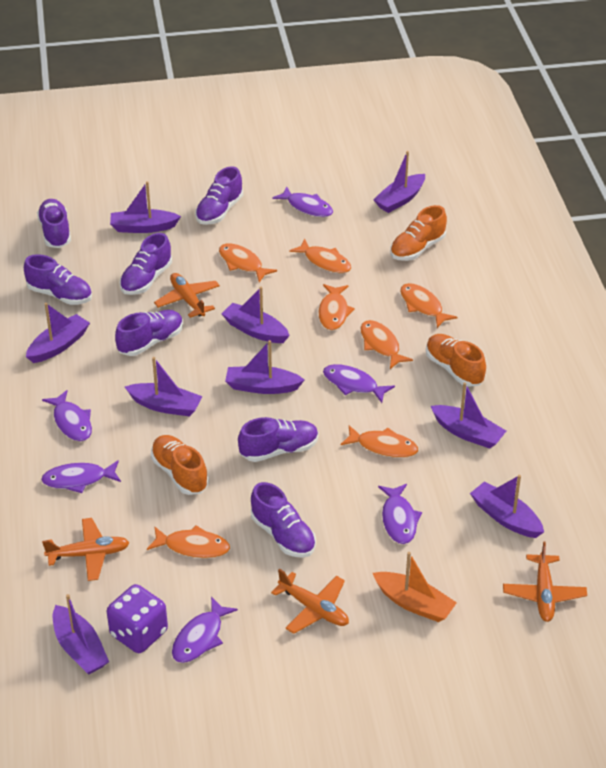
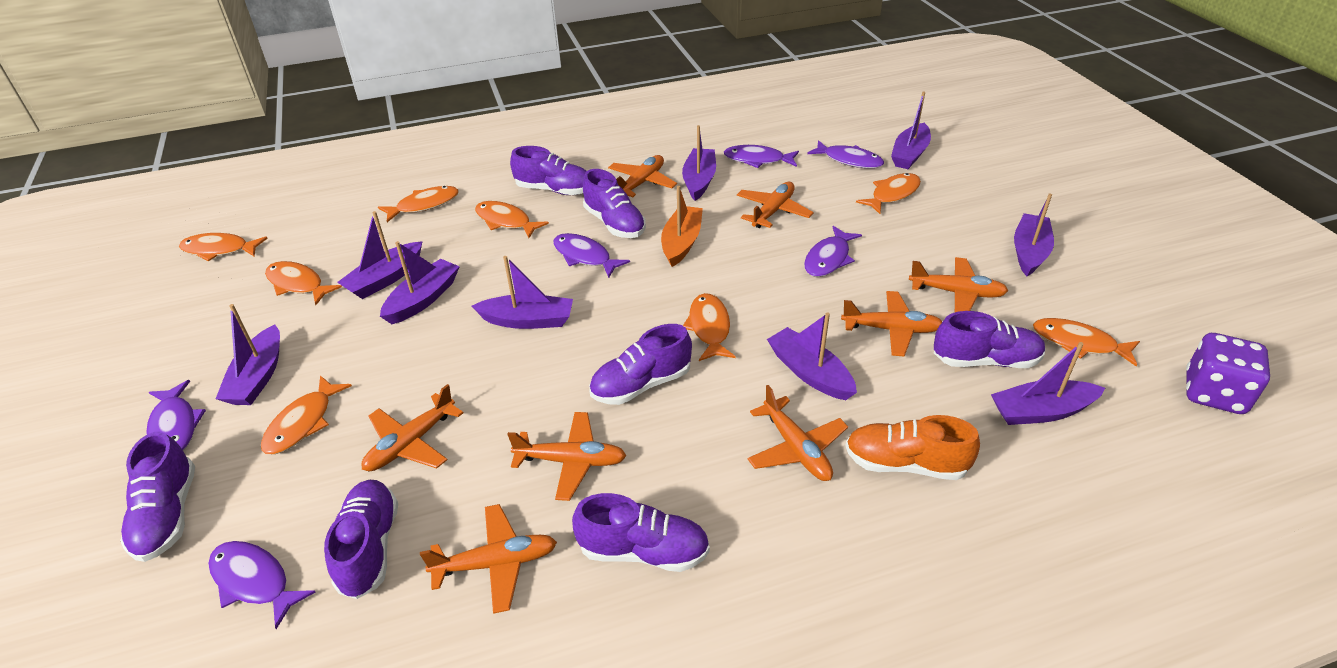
orange fish: [147,525,230,558] [219,244,277,282] [289,239,351,273] [319,284,355,330] [341,425,418,458] [361,320,413,369] [400,283,457,328] = 7 -> [179,233,268,261] [261,376,352,454] [265,261,342,305] [378,186,459,222] [475,201,549,238] [683,293,736,361] [856,173,921,214] [1033,318,1140,367] = 8
orange plane: [42,518,130,581] [154,273,220,318] [271,569,349,634] [503,541,587,622] = 4 -> [361,384,464,471] [420,504,557,614] [507,412,626,501] [608,155,677,197] [737,182,814,228] [747,385,848,481] [841,291,942,356] [909,257,1008,312] = 8
orange shoe: [151,435,209,495] [390,205,447,261] [426,334,486,387] = 3 -> [845,415,980,480] = 1

